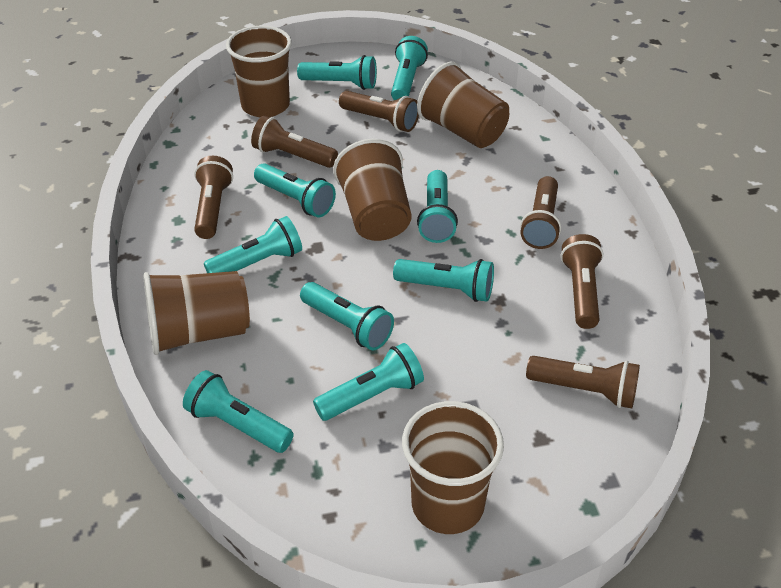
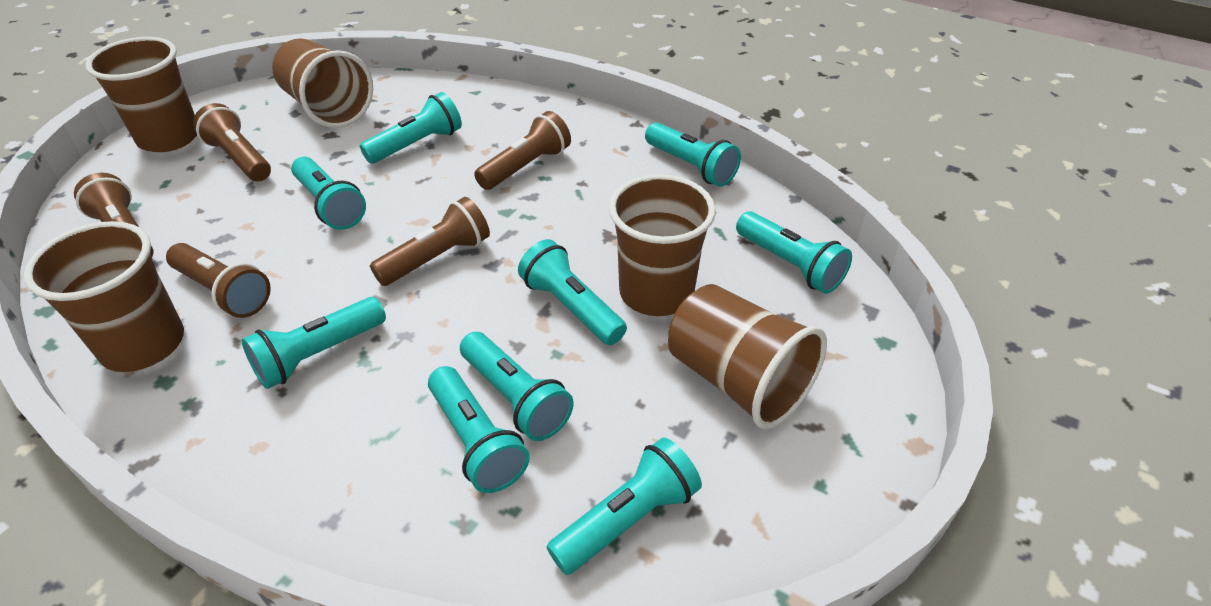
brown flashlight: [194,156,233,239] [251,116,338,168] [339,91,419,132] [520,176,561,249] [526,356,640,408] [561,234,603,329] = 6 -> [74,173,154,257] [166,243,271,318] [193,103,271,182] [370,197,490,286] [474,111,571,190] = 5

